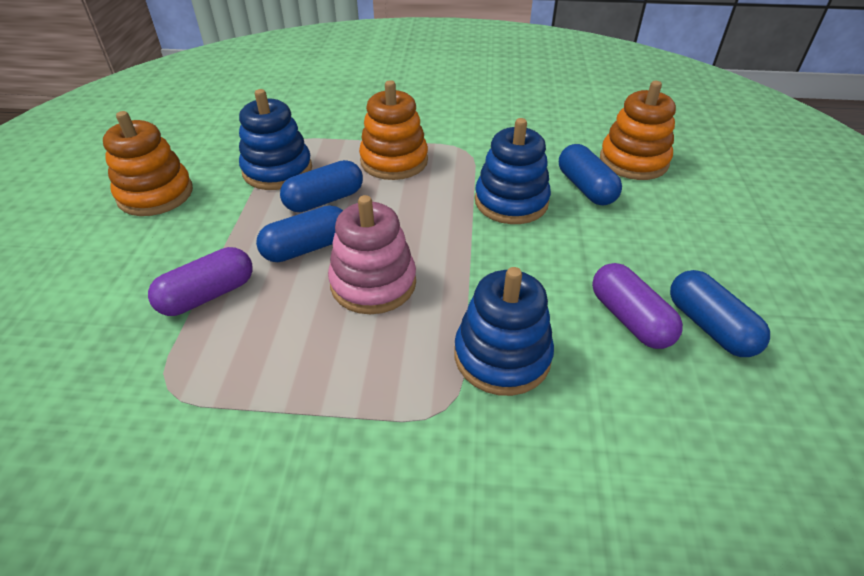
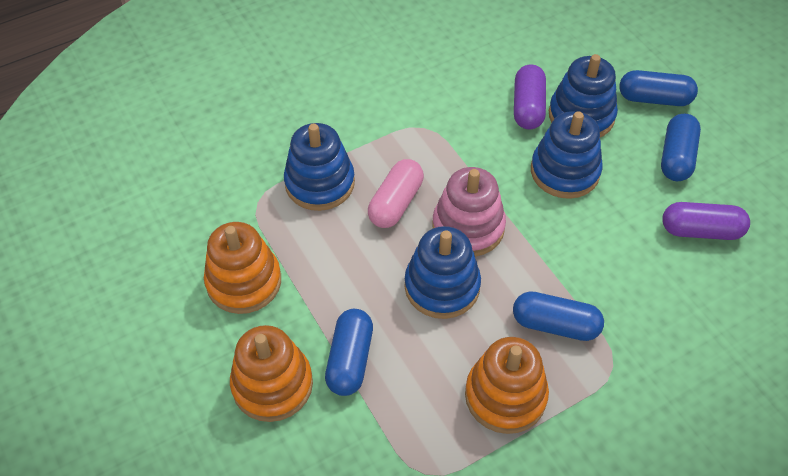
blue stacking toy: [239,89,312,190] [455,267,554,396] [475,118,551,224] = 3 -> [284,123,355,211] [405,226,481,319] [531,111,603,199] [549,54,618,137] = 4
pink capsule: none = 0 -> [368,159,424,228] = 1

